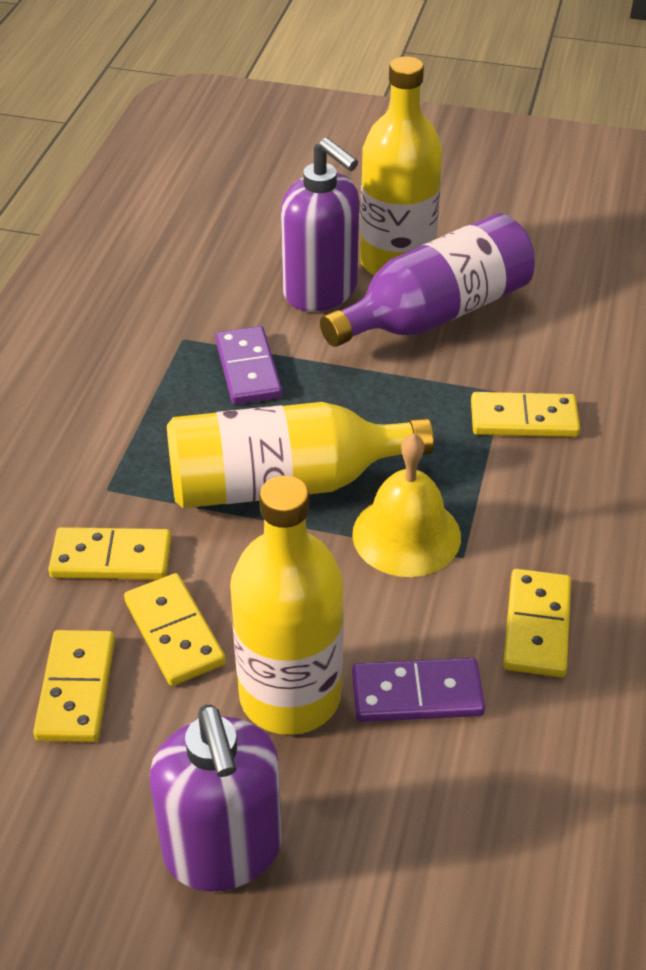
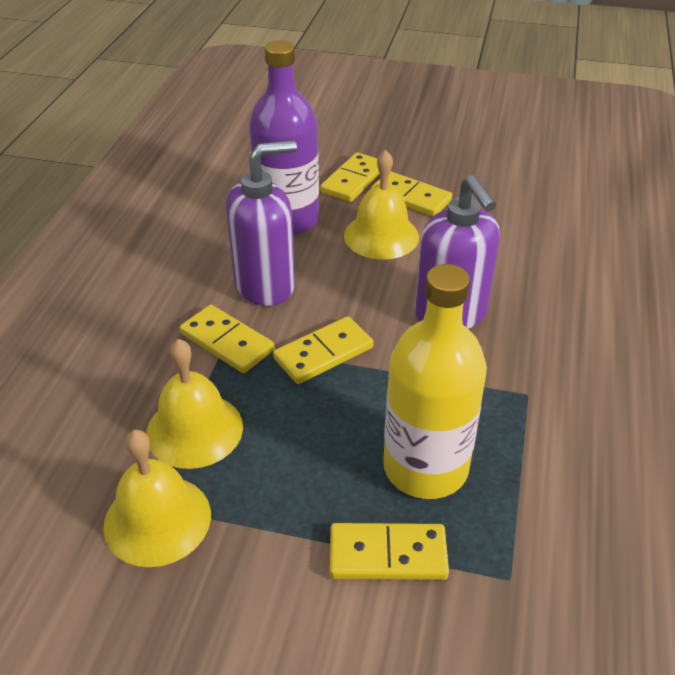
purple domino: [215,326,282,405] [352,658,485,722] = 2 -> none = 0
yellow bell: [352,433,461,577] = 1 -> [103,430,211,567] [146,339,243,469] [344,150,419,260] = 3
yellow bottle: [167,402,434,508] [230,476,344,735] [360,56,443,275] = 3 -> [383,264,487,499] = 1

